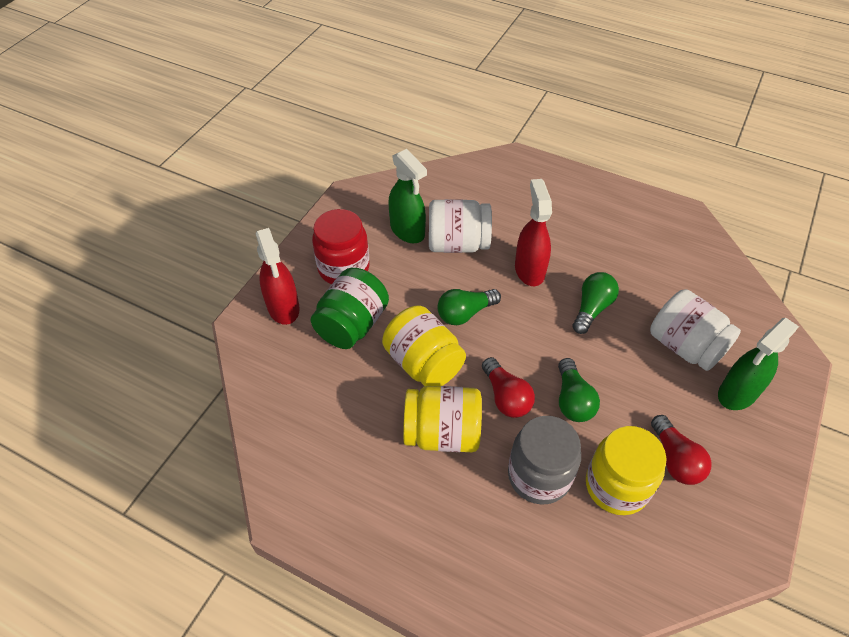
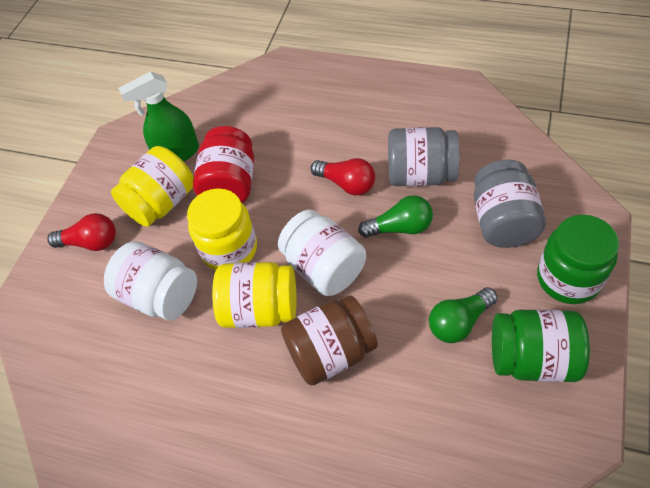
brown jar: none = 0 -> [281,296,378,385] = 1
green jar: [311,268,389,349] = 1 -> [492,309,590,382] [537,215,619,304] = 2
green light bulb: [437,289,501,325] [558,358,600,422] [573,272,619,334] = 3 -> [358,195,433,238] [429,287,498,343] = 2
green spray bottle: [388,149,427,243] [718,318,799,410] = 2 -> [118,72,199,162] = 1
grey jar: [508,416,581,505] = 1 -> [388,127,460,186] [474,159,546,248] = 2
red spray bottle: [256,228,300,325] [515,179,552,286] = 2 -> none = 0

